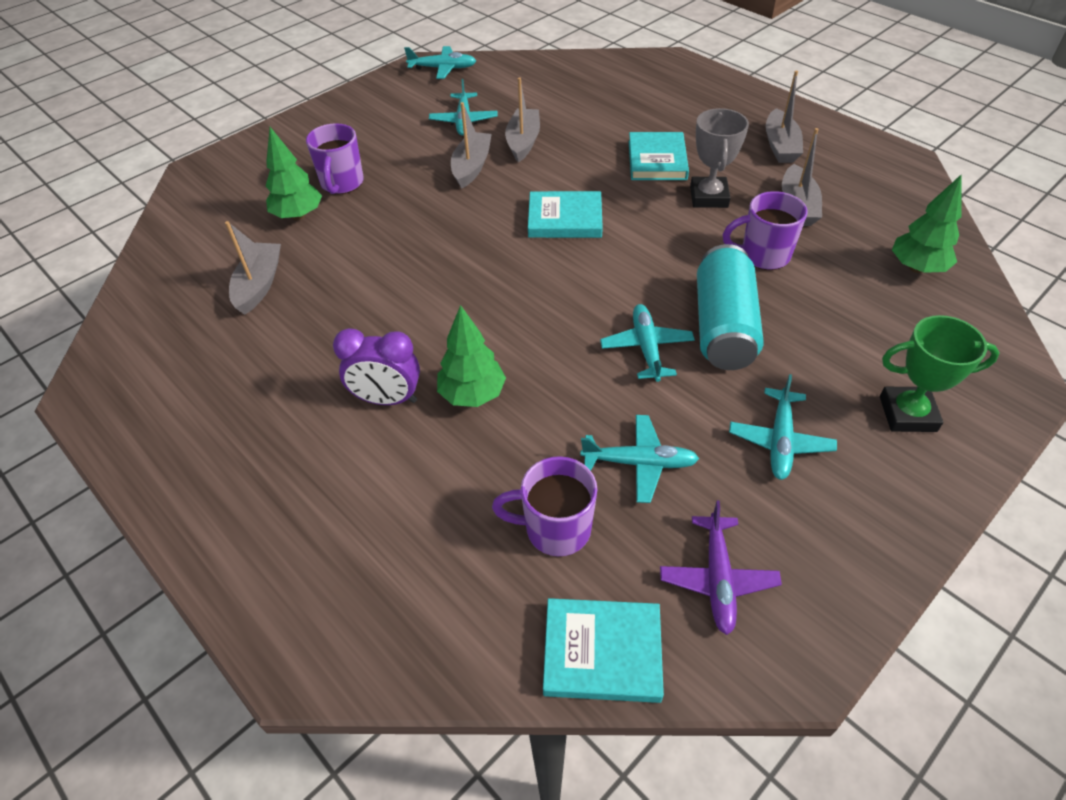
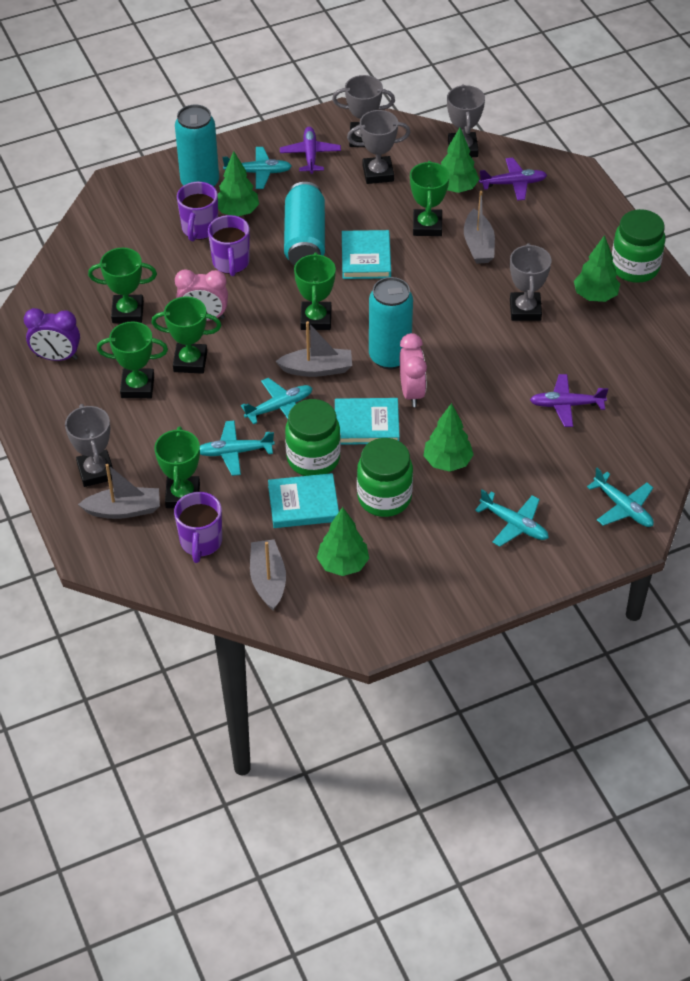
green jar: none = 0 -> [285,399,341,476] [357,438,413,517] [612,209,665,283] = 3
green tree: [266,127,322,220] [437,305,506,407] [892,175,962,273] = 3 -> [218,151,259,216] [317,507,369,576] [423,403,474,472] [441,128,479,193] [574,235,620,302] = 5
green trophy: [880,315,1000,432] = 1 -> [88,248,157,323] [97,321,168,398] [151,296,221,374] [154,427,200,508] [294,253,336,330] [410,161,450,236] = 6
grey boat: [225,221,281,315] [451,102,492,189] [505,77,540,162] [766,71,803,163] [782,128,822,226] = 5 -> [78,464,160,519] [250,539,286,610] [275,321,352,377] [464,191,495,264] = 4
grey trophy: [690,108,749,208] = 1 -> [65,404,113,487] [332,75,395,147] [347,110,410,184] [447,84,485,157] [510,243,552,321] = 5
pink clock: none = 0 -> [175,269,228,321] [400,333,427,407] = 2
purple plane: [660,501,782,635] = 1 -> [280,127,341,174] [479,158,547,201] [530,374,608,427] = 3
turquoise can: [697,244,764,370] = 1 -> [175,105,219,187] [284,182,325,266] [369,277,413,369] = 3

